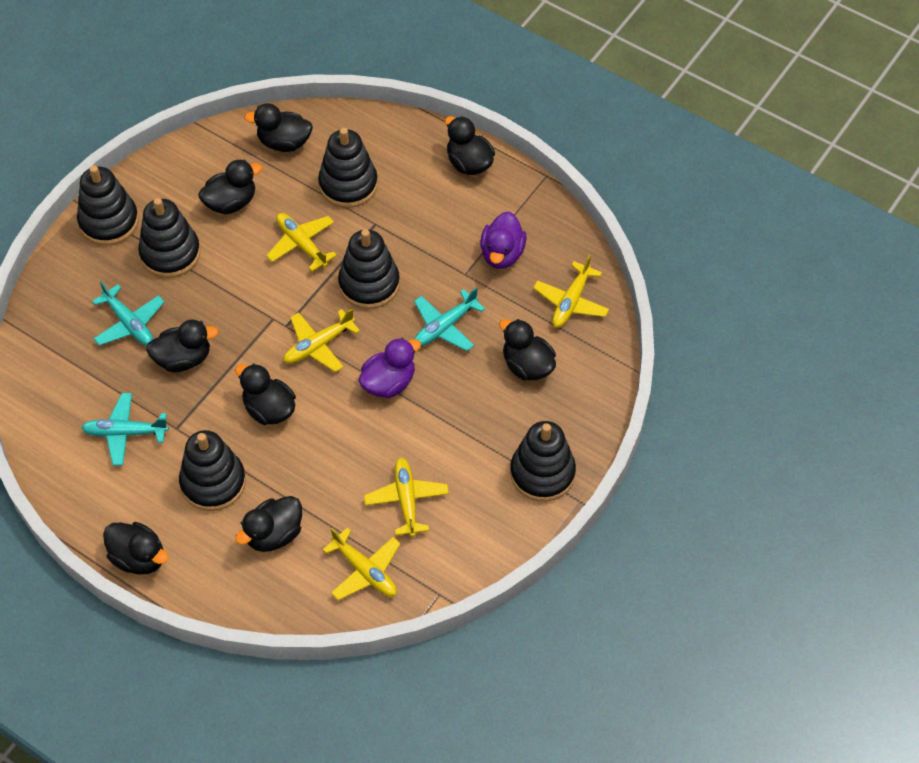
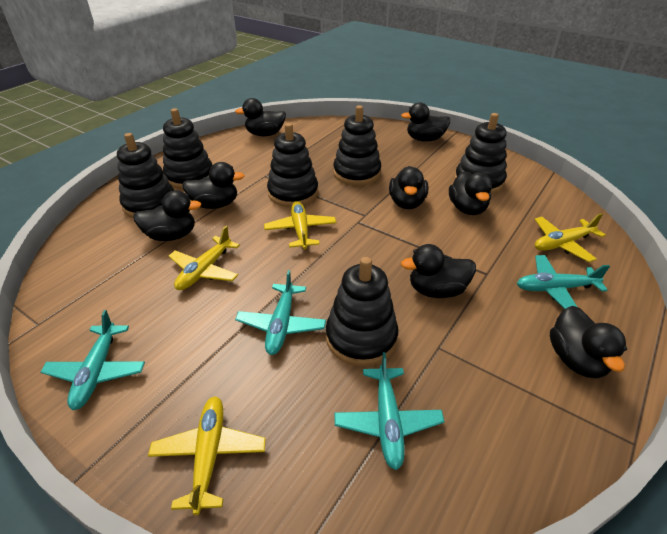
purple duck: [358,338,421,398] [480,211,527,269] = 2 -> none = 0
turquoise plane: [81,393,169,465] [92,281,165,346] [414,287,485,351] = 3 -> [41,310,145,410] [235,270,326,355] [334,352,444,470] [517,255,610,309] = 4
yellow plane: [266,213,337,271] [284,309,360,372] [323,528,401,600] [364,458,449,537] [533,255,609,328] = 5 -> [148,396,266,515] [169,226,240,290] [264,201,336,249] [535,213,606,262] = 4

